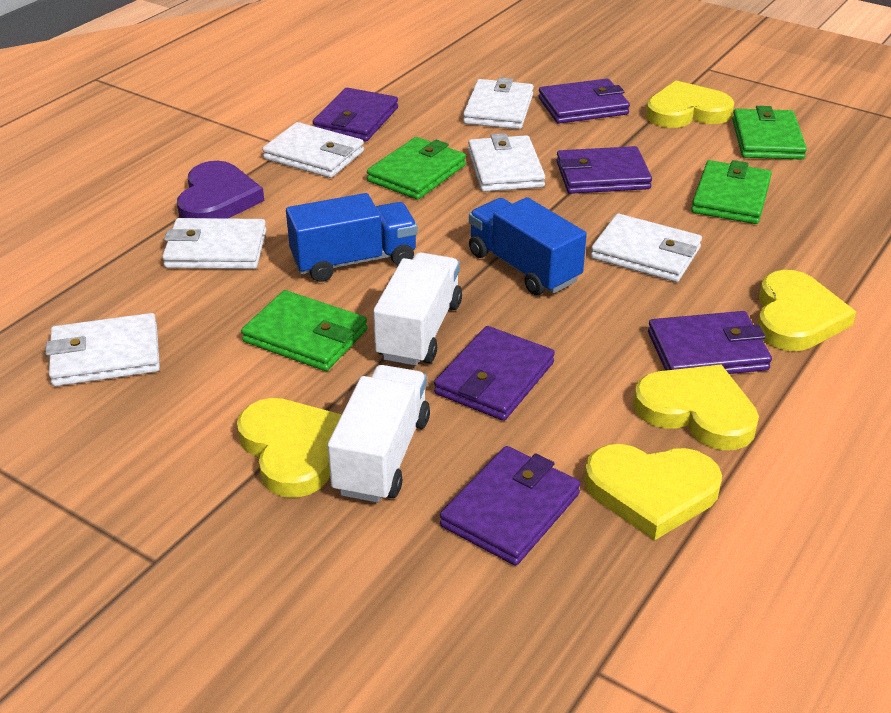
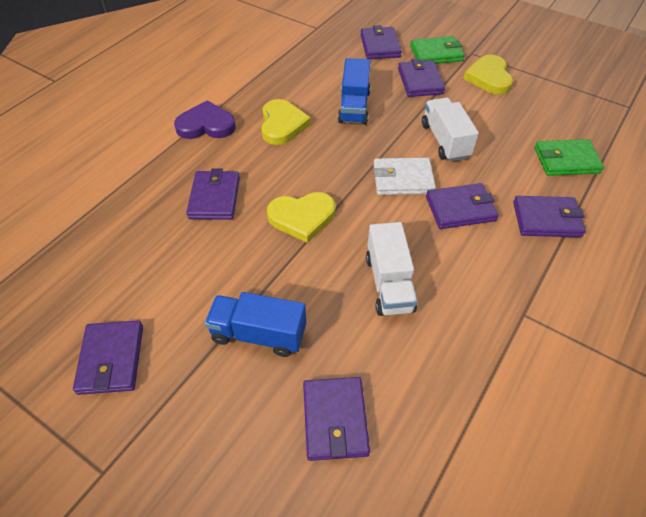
green wallet: [241,290,367,371] [367,137,466,200] [691,160,772,224] [732,106,807,160] = 4 -> [410,36,464,64] [534,139,604,176] = 2
purple wallet: [313,88,398,142] [434,326,555,421] [440,446,581,566] [538,79,630,124] [556,146,652,194] [648,311,772,374] = 6 -> [73,320,143,395] [186,168,240,220] [303,377,370,461] [360,25,402,59] [398,59,445,97] [426,183,498,229] [513,196,586,237] = 7
white wallet: [46,313,160,386] [162,218,266,269] [262,122,364,178] [463,77,534,129] [468,133,545,192] [591,214,702,282] = 6 -> [373,158,436,195] = 1
yellow heart: [237,398,342,498] [584,444,722,541] [633,365,759,450] [646,81,734,128] [757,270,856,351] = 5 -> [261,99,311,145] [267,192,335,243] [463,55,513,95] = 3

